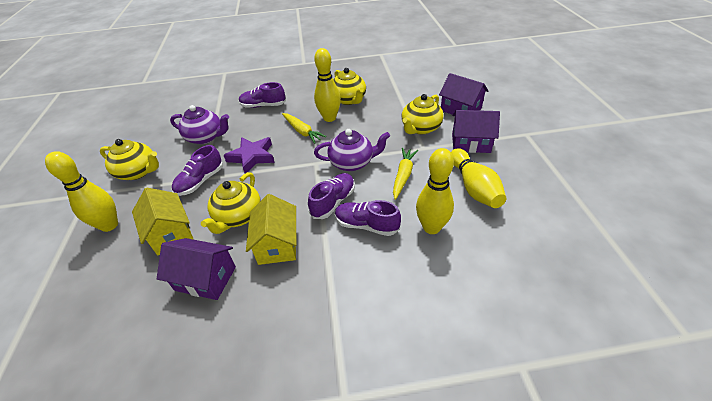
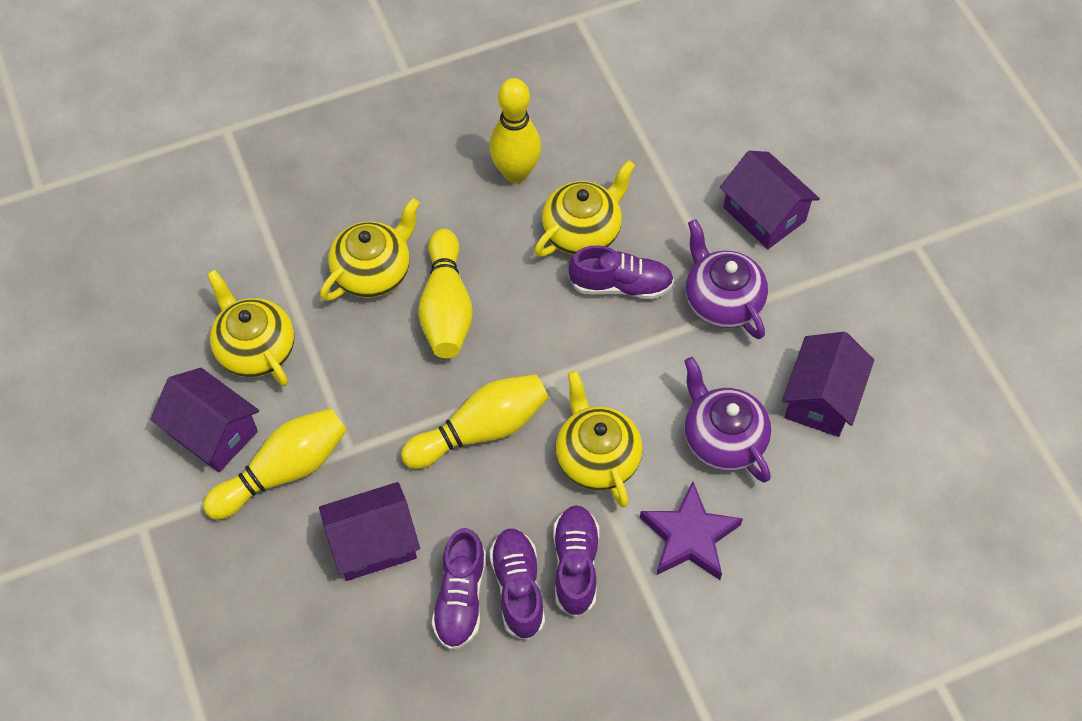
purple house: [157,238,236,300] [439,73,488,115] [452,110,500,153] = 3 -> [150,368,259,472] [319,482,420,581] [720,151,820,249] [782,332,874,437] = 4
yellow carrot: [282,113,327,144] [393,148,418,200] = 2 -> none = 0
yellow house: [132,188,193,256] [246,194,296,265] = 2 -> none = 0

